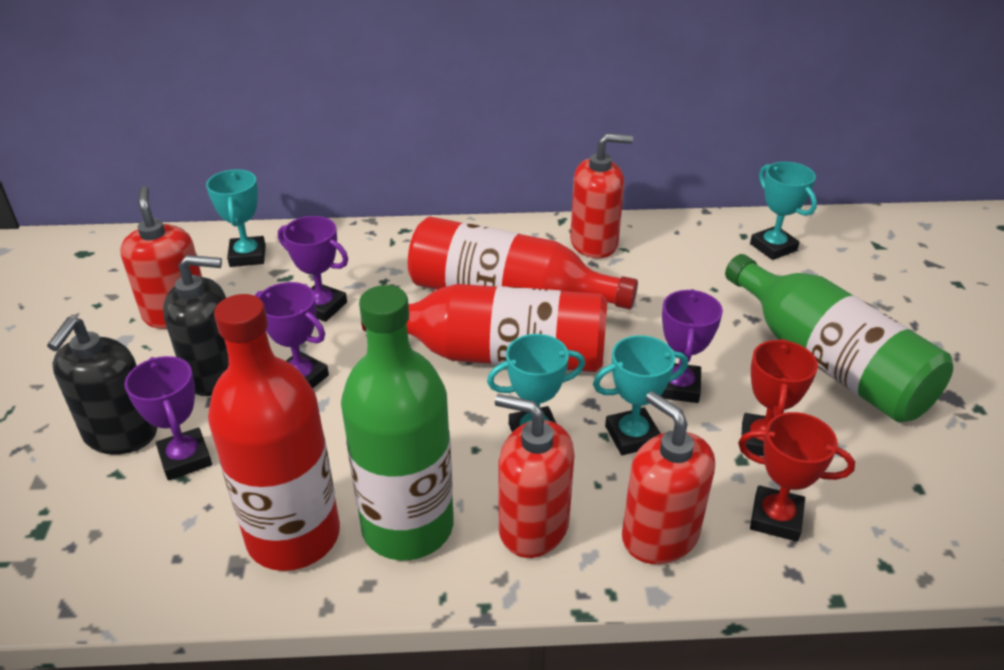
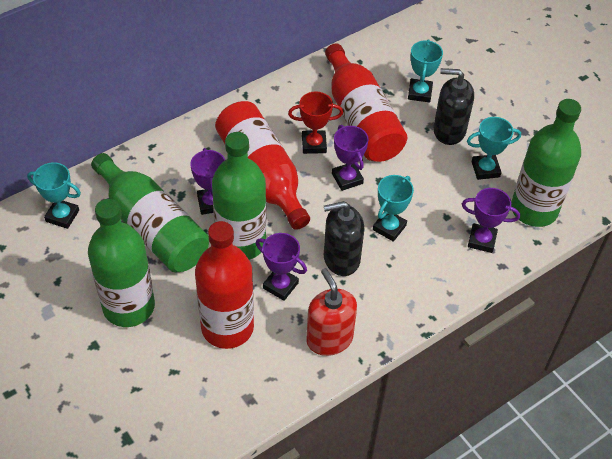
green bottle: [341,285,454,560] [725,254,953,422] = 2 -> [88,199,155,327] [91,153,209,272] [212,132,266,260] [511,99,581,227] = 4
red soap dispenser: [120,186,202,329] [495,394,575,558] [570,133,633,258] [622,391,715,564] = 4 -> [307,268,357,356] = 1
red trophy: [738,412,855,542] [741,339,818,456] = 2 -> [288,91,343,154] = 1

